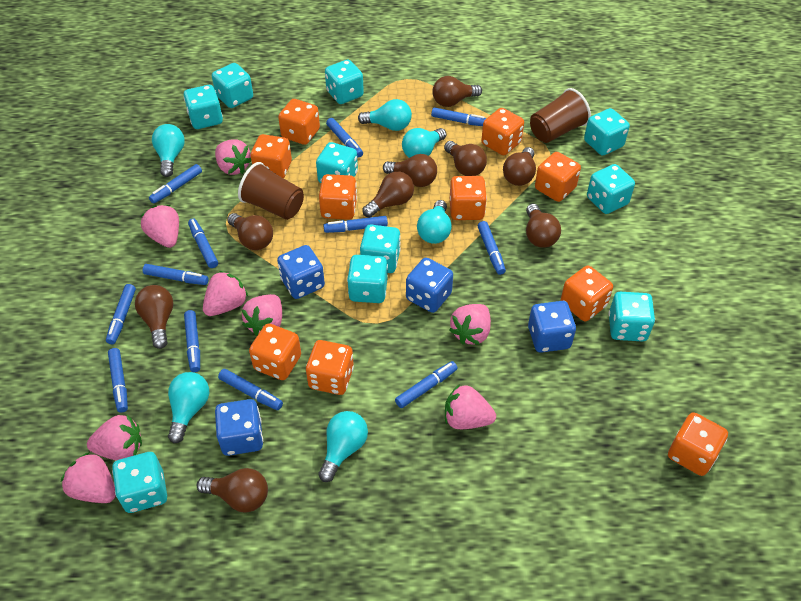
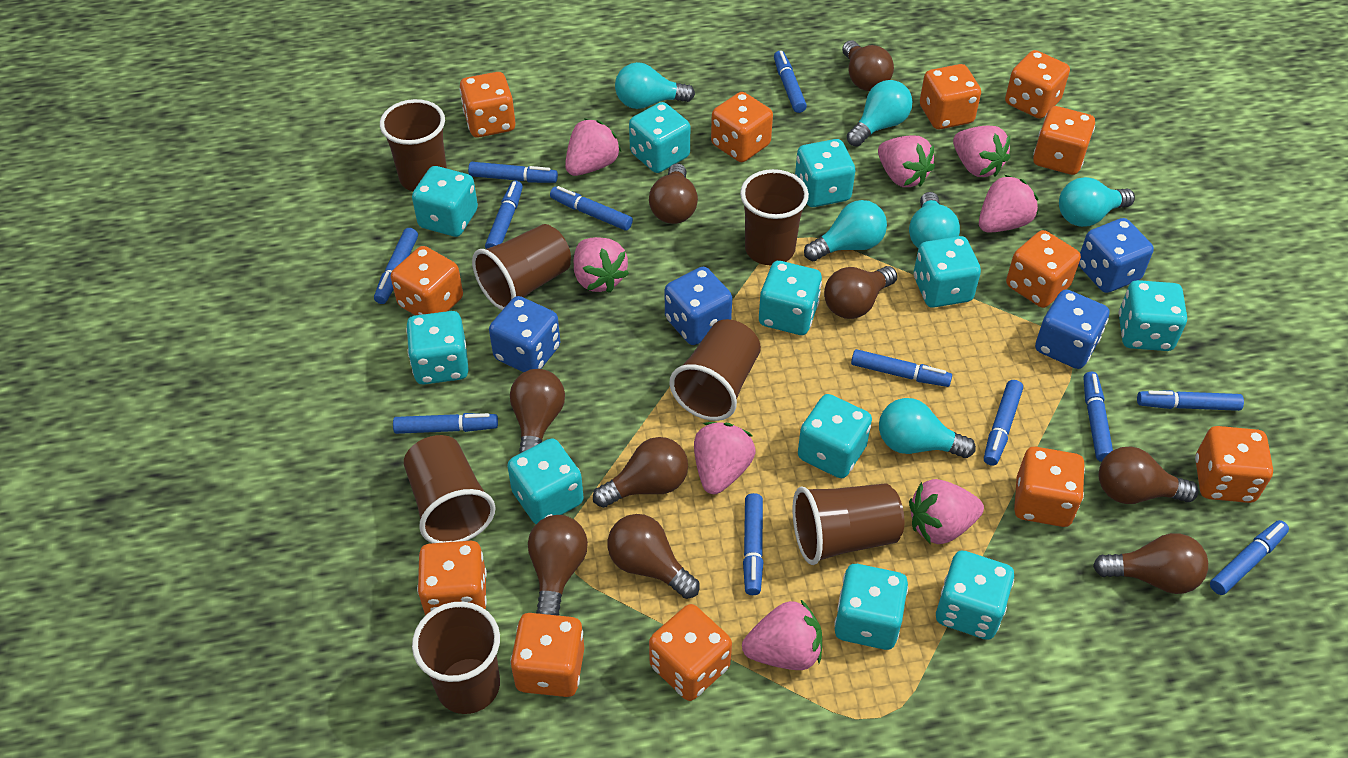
brown cup: [238,162,304,220] [530,88,591,143] = 2 -> [380,99,447,191] [404,435,495,543] [412,602,500,714] [472,224,571,310] [669,319,761,421] [740,169,809,265] [792,483,904,565] = 7
orange dice: [249,324,301,380] [251,134,292,178] [278,99,320,145] [306,340,354,395] [319,174,357,220] [450,176,487,220] [481,108,524,155] [535,152,581,202] [561,266,613,321] [668,412,728,476] = 10 -> [391,246,463,315] [417,541,487,616] [460,72,516,137] [510,613,584,697] [649,604,732,701] [711,92,773,162] [920,64,981,129] [1005,50,1070,119] [1006,230,1081,308] [1014,447,1085,527] [1033,106,1095,175] [1195,426,1273,503] = 12
turquoise dice: [112,452,167,513] [184,85,223,129] [212,63,253,108] [316,142,358,183] [325,59,364,104] [347,255,388,303] [360,225,401,273] [584,108,630,156] [587,164,635,214] [609,292,655,342] = 10 -> [406,311,469,384] [412,166,478,237] [507,438,584,524] [629,102,690,173] [759,261,822,335] [795,139,855,207] [798,394,872,478] [834,564,908,650] [914,236,981,308] [936,551,1014,640] [1119,280,1187,351] = 11

